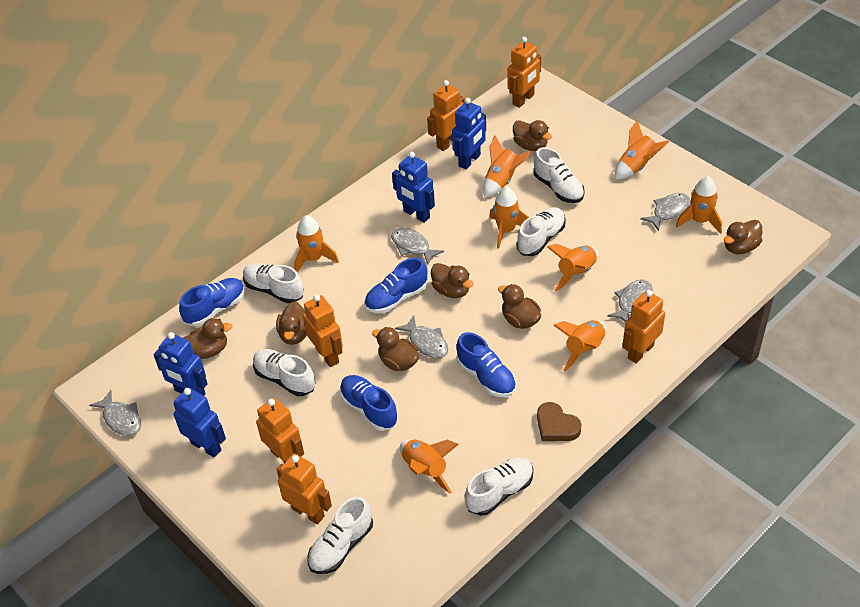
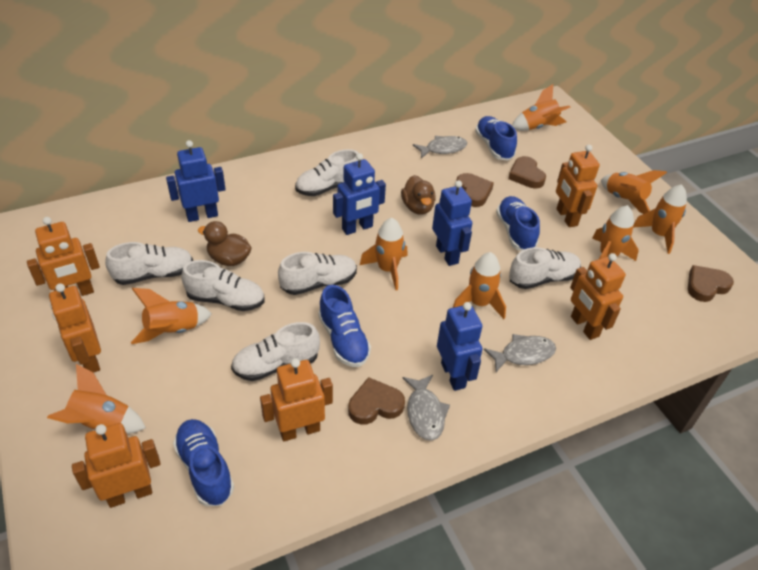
brown duck: [184,318,233,359] [276,302,307,345] [372,327,419,371] [431,263,474,298] [498,284,541,329] [513,120,552,151] [724,220,762,254] = 7 -> [198,221,252,266] [401,175,436,215] = 2
brown heart: [537,402,582,441] = 1 -> [348,377,405,425] [456,173,494,207] [508,156,546,188] [688,265,734,302] = 4
grey fish: [89,390,141,436] [391,228,444,265] [395,315,448,358] [607,279,653,323] [640,193,690,231] = 5 -> [403,375,450,441] [413,136,467,159] [484,334,556,372] = 3

